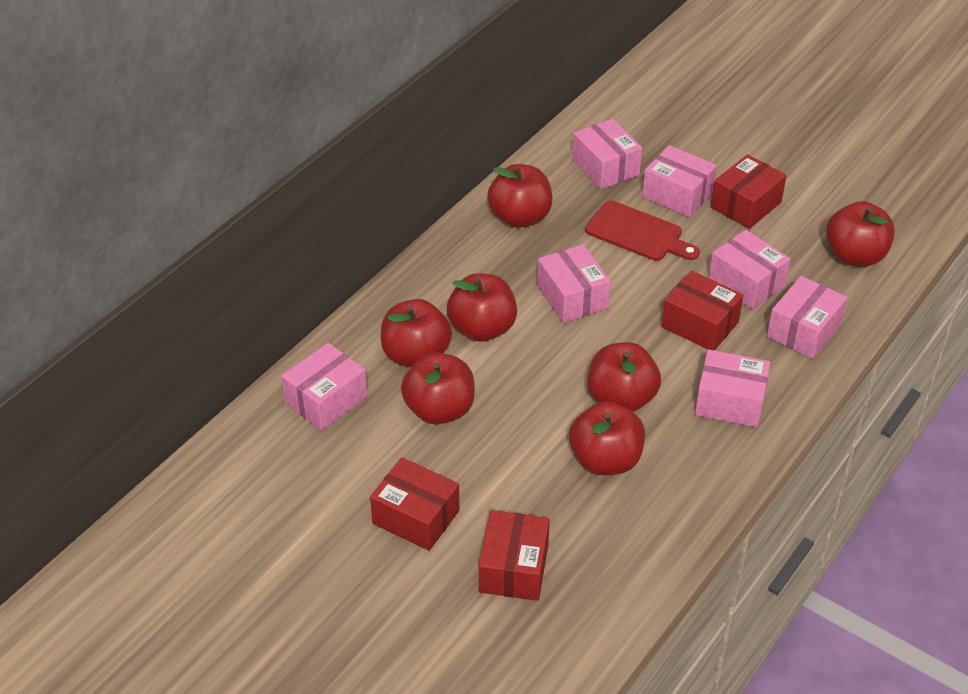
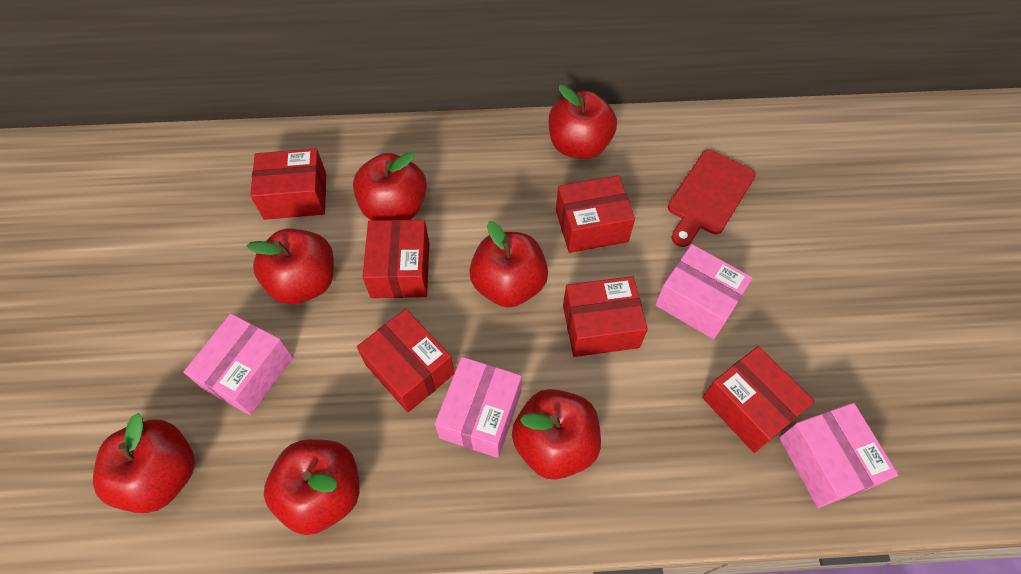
pink box: [281,343,367,431] [537,244,611,323] [572,119,642,190] [642,145,717,218] [695,349,771,427] [709,230,790,310] [767,276,847,359] = 7 -> [184,314,293,415] [435,357,522,458] [655,244,753,340] [779,403,898,508] = 4
red box: [370,458,459,551] [479,510,550,601] [662,271,743,351] [711,154,787,229] = 4 -> [250,148,326,220] [357,309,455,412] [362,220,429,298] [556,175,635,253] [563,276,648,357] [702,346,815,453] = 6

